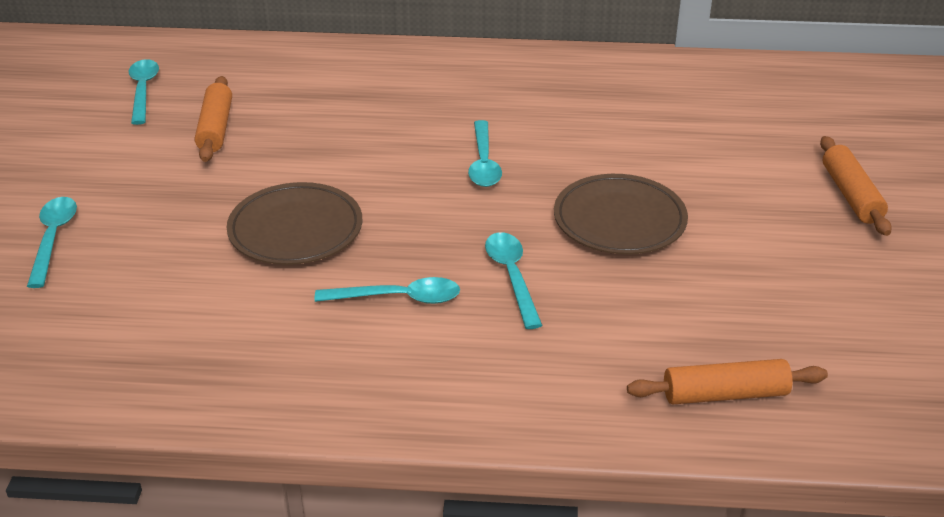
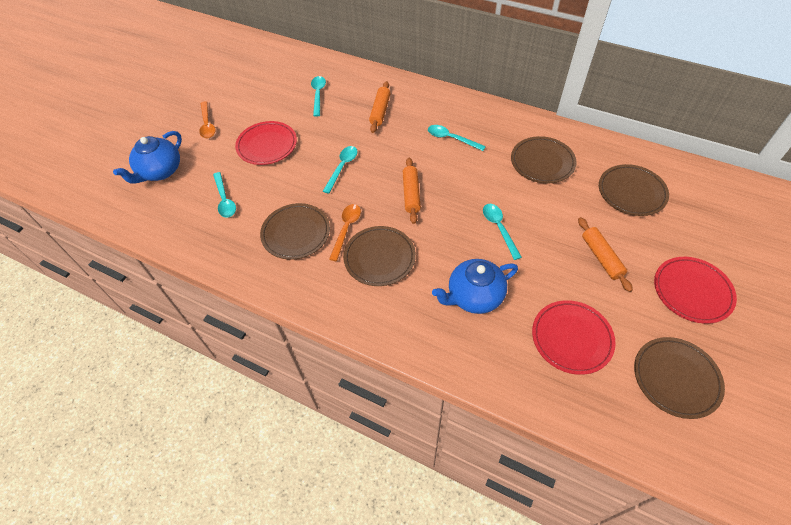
blue teapot: none = 0 -> [113,131,182,184] [432,259,518,314] = 2
brown plate: [226,182,362,265] [554,174,688,255] = 2 -> [260,203,330,260] [343,226,416,286] [511,136,577,184] [599,164,669,216] [634,337,725,419] = 5
orange spoon: none = 0 -> [199,101,216,138] [329,204,361,261] = 2
red plate: none = 0 -> [235,121,297,165] [532,300,616,375] [654,257,737,324] = 3

